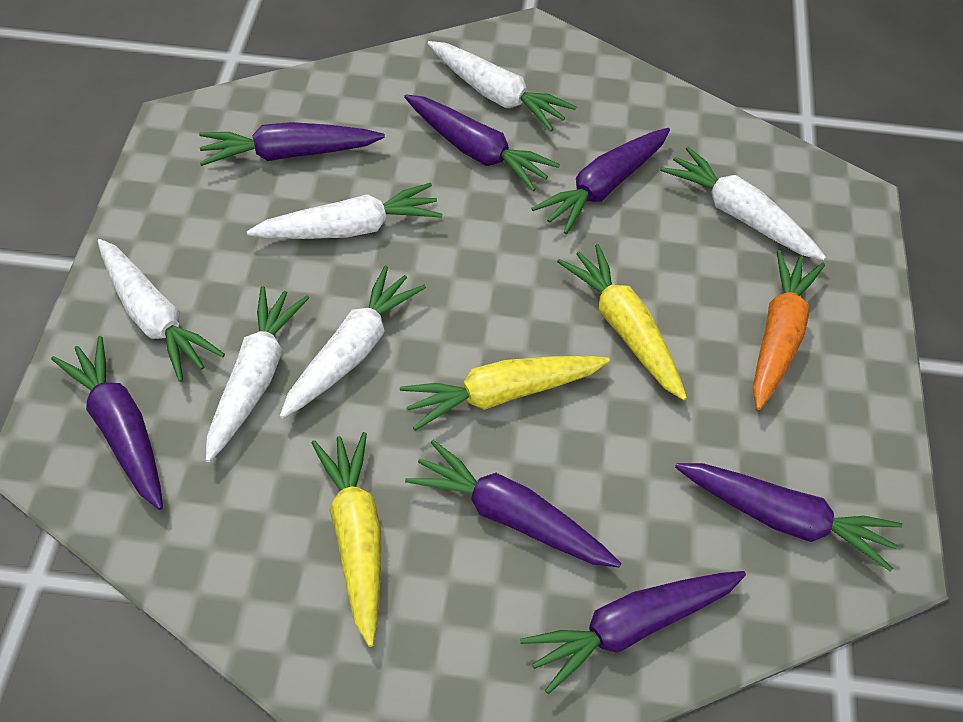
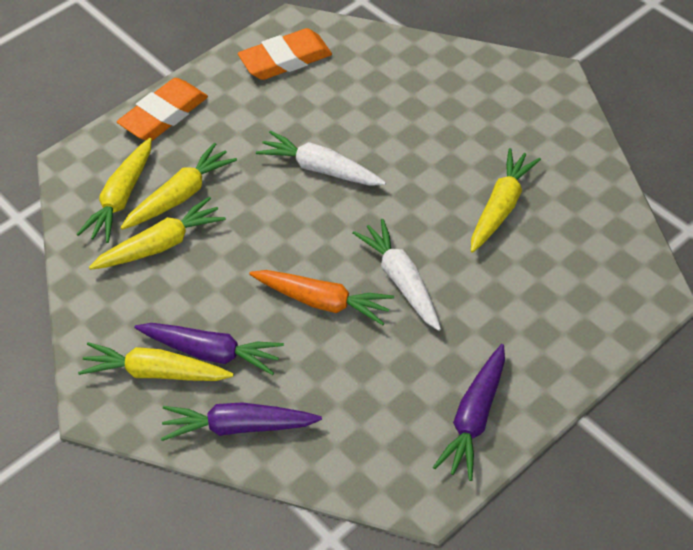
orange eraser: none = 0 -> [117,78,208,141] [238,28,332,80] = 2
purple carrot: [51,336,163,510] [199,122,385,166] [404,94,560,191] [405,440,621,568] [520,571,746,694] [531,128,670,234] [675,463,903,572] = 7 -> [135,323,284,375] [161,402,322,441] [433,344,505,481] = 3
white carrot: [97,239,225,382] [206,286,309,462] [246,183,442,239] [280,266,426,418] [427,41,577,131] [660,147,826,260] = 6 -> [256,130,386,186] [353,219,441,331] = 2
yellow carrot: [311,432,382,647] [400,356,610,431] [557,244,687,400] = 3 -> [76,138,152,243] [78,342,234,381] [89,196,226,270] [120,143,237,230] [471,148,541,253] = 5

